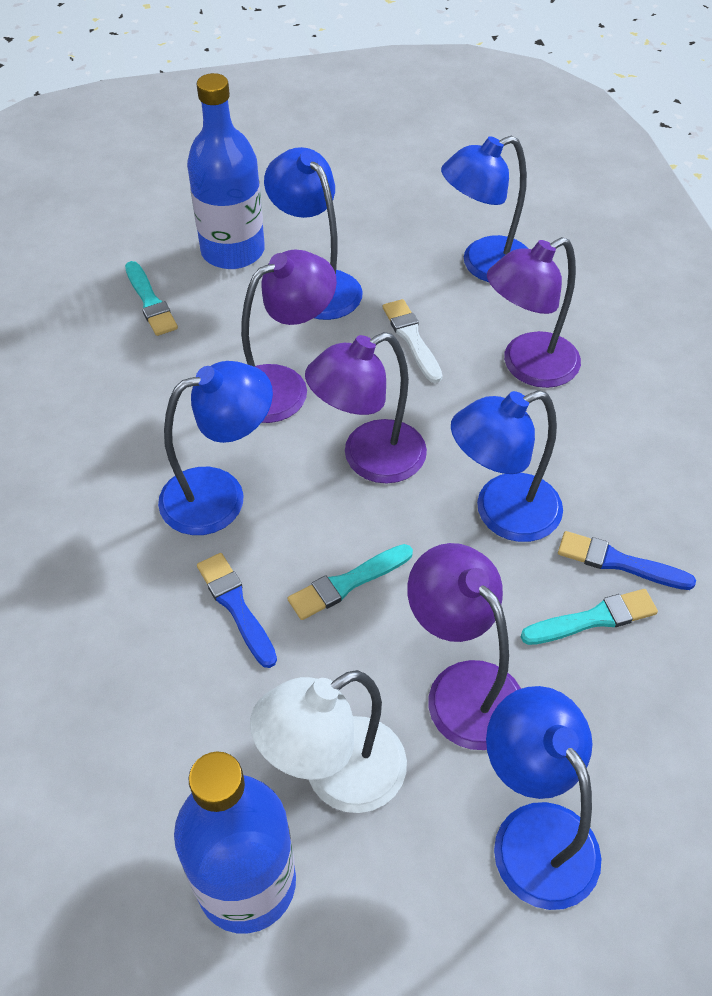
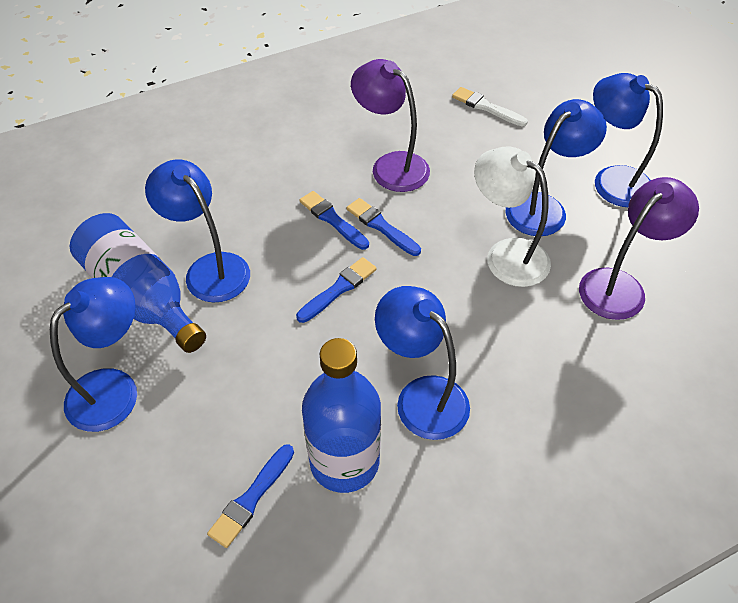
blue brush: [197,553,277,668] [558,531,696,590] = 2 -> [207,444,294,548] [296,257,377,323] [300,191,369,250] [347,198,421,256] = 4
purple lamp: [241,249,337,423] [305,332,427,483] [407,543,521,750] [487,237,581,388] = 4 -> [351,59,430,192] [579,177,699,320] = 2
turquoise brush: [125,261,178,336] [288,544,413,620] [521,589,658,645] = 3 -> none = 0

